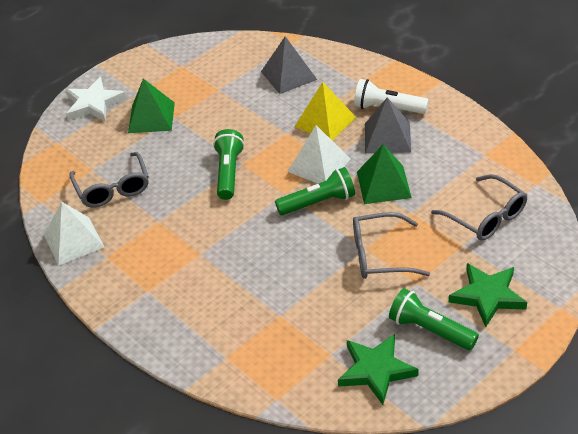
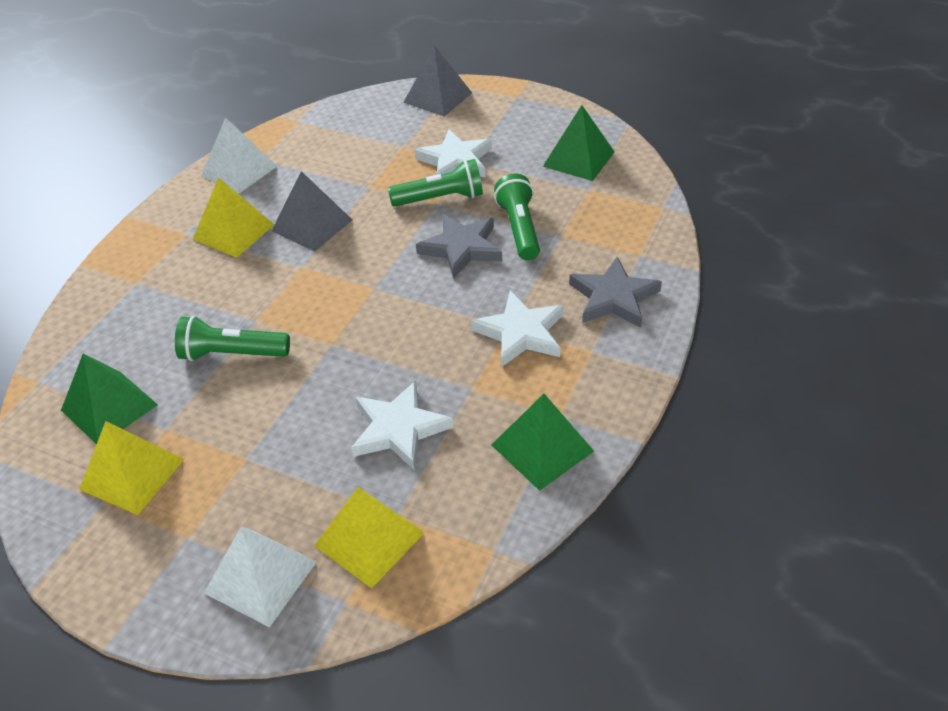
green pyramid: [128,79,175,133] [357,144,412,204] = 2 -> [61,354,158,444] [491,394,594,491] [543,105,615,181] = 3
green star: [338,334,418,405] [449,263,527,327] = 2 -> none = 0
grey glasses: [69,152,149,208] [353,212,430,279] [431,174,527,241] = 3 -> none = 0
grey star: none = 0 -> [416,214,502,279] [569,257,662,328] = 2
white flashlight: [354,79,429,114] = 1 -> none = 0
white star: [66,77,126,122] = 1 -> [351,380,453,471] [415,129,492,178] [471,291,564,367] = 3
yellow pyramid: [294,82,356,140] = 1 -> [79,421,184,515] [193,177,275,258] [314,487,424,589] = 3

